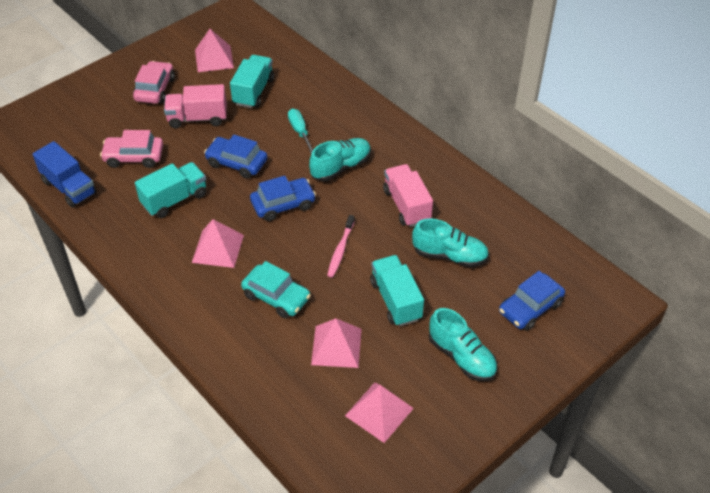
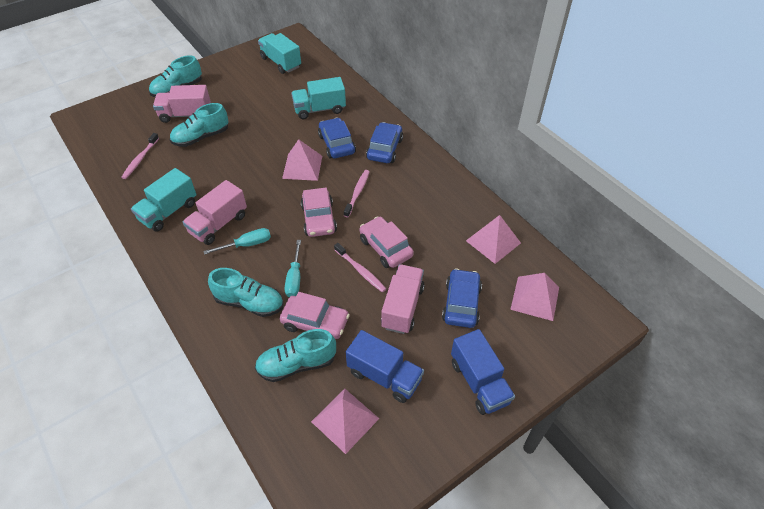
blue truck: [33,141,97,208] = 1 -> [346,330,424,403] [451,329,515,415] = 2
pink car: [100,130,163,168] [133,61,175,104] = 2 -> [280,292,350,339] [300,188,337,237] [360,216,414,268] = 3
pink toothbrush: [327,215,355,278] = 1 -> [121,133,159,179] [334,243,386,292] [344,170,370,217] = 3
pink truck: [164,84,227,128] [383,164,433,227] = 2 -> [153,85,211,123] [183,180,247,245] [381,264,425,334] = 3
turquoise car: [241,261,311,319] = 1 -> none = 0
turquoise screwdriver: [288,109,314,154] = 1 -> [203,228,271,255] [285,240,301,297] = 2
turquoise shoe: [309,138,371,181] [412,218,489,267] [429,308,497,381] = 3 -> [149,55,202,97] [170,103,228,147] [208,268,284,317] [255,329,336,382] = 4

